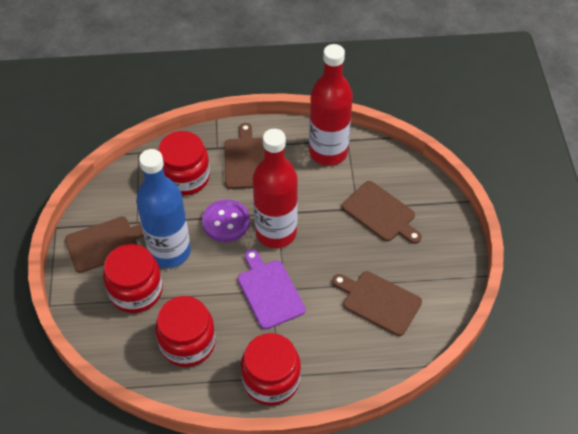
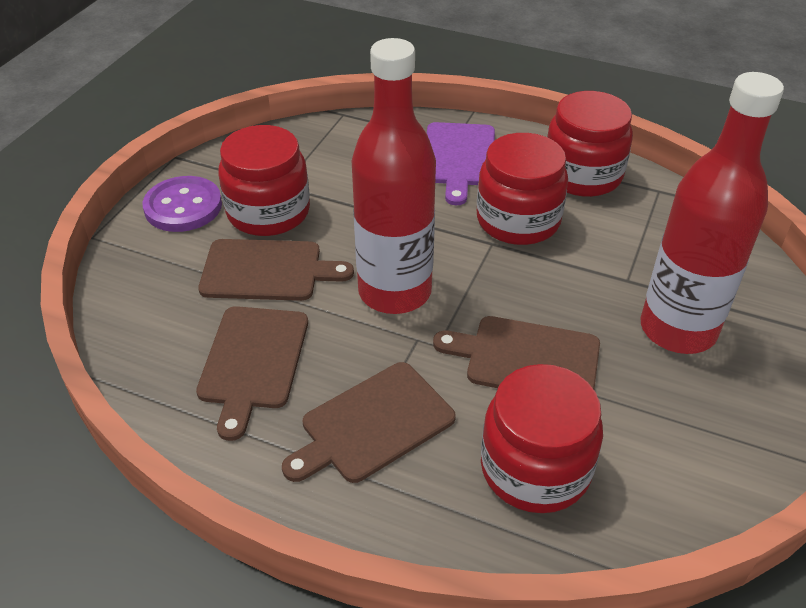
blue bottle: [136,149,191,268] = 1 -> none = 0

